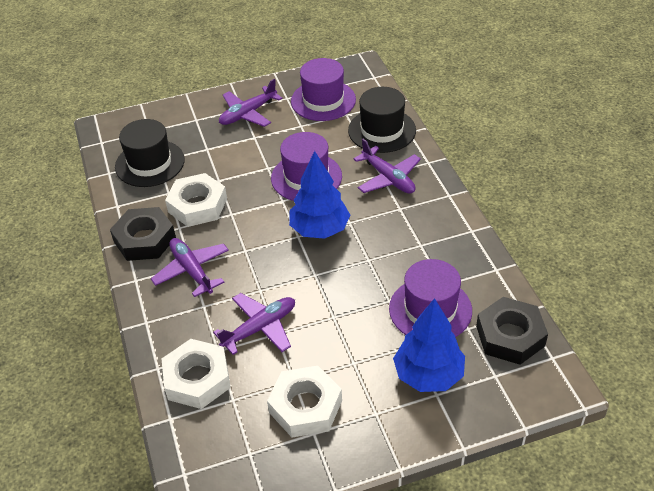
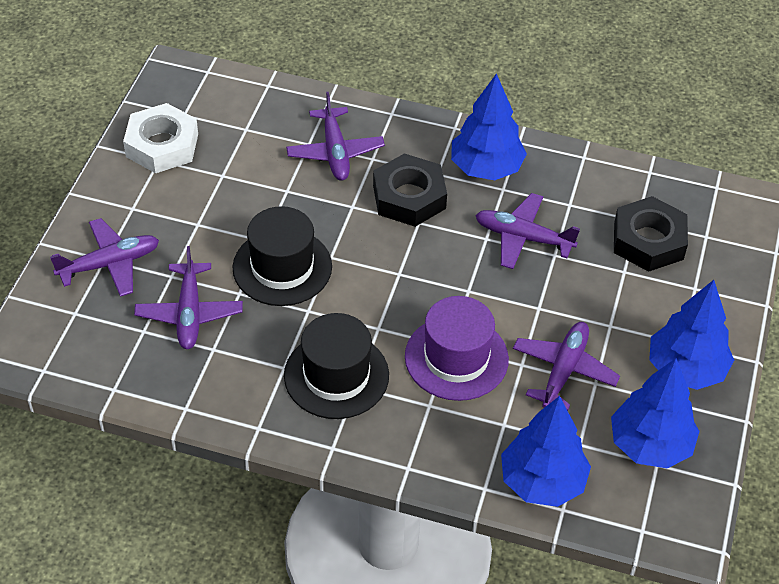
blue tree: [289,151,350,239] [393,298,465,392] = 2 -> [451,73,527,180] [501,396,591,507] [611,358,699,469] [649,280,734,390] = 4
purple hat: [271,132,342,201] [291,58,356,121] [389,259,472,337] = 3 -> [405,296,509,401] = 1
purple plane: [151,238,229,297] [213,293,295,355] [219,79,282,127] [353,138,421,194] = 4 -> [50,218,159,297] [134,246,243,349] [286,92,385,180] [475,193,580,269] [513,322,620,411] = 5
white nut: [162,339,231,409] [165,173,227,227] [267,366,342,438] = 3 -> [123,103,198,173] = 1

